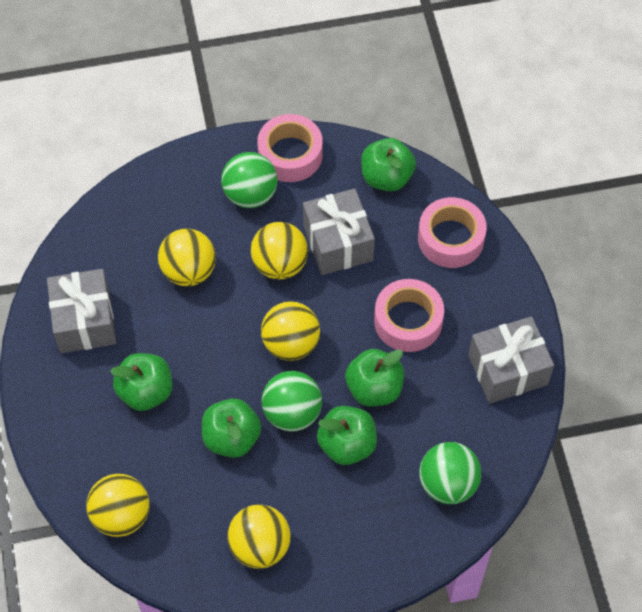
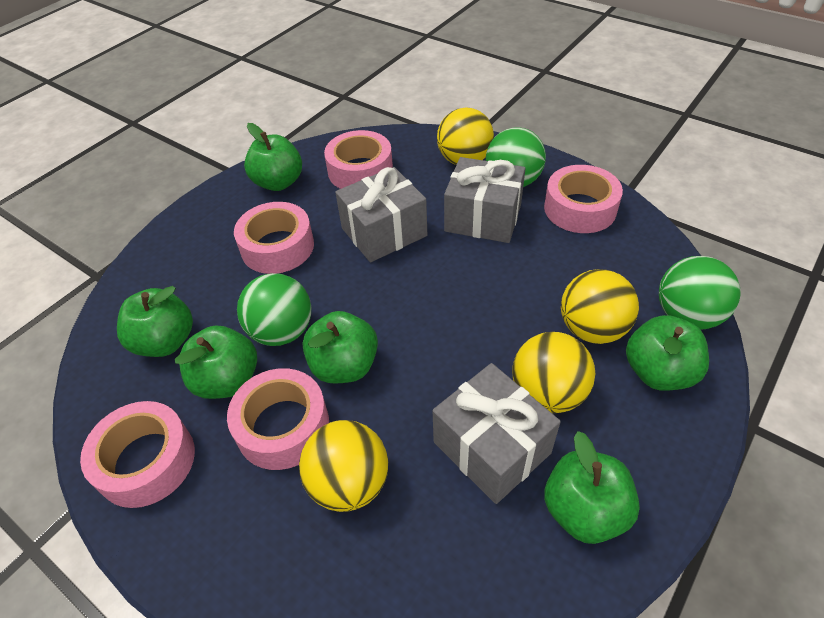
green apple: [110,353,172,411] [202,398,261,458] [317,406,377,465] [345,349,404,407] [361,138,416,191] = 5 -> [117,286,193,357] [175,326,257,399] [244,123,302,191] [303,311,378,384] [544,431,640,544] [626,315,709,391] = 6
pink tape: [257,114,323,182] [374,279,444,352] [418,197,487,268] = 3 -> [80,401,195,508] [227,368,329,470] [234,202,314,274] [324,130,393,189] [544,165,623,233] = 5
yellow ball: [86,474,150,537] [158,229,216,286] [227,504,291,569] [251,222,308,279] [261,301,320,361] = 5 -> [299,420,388,512] [437,107,494,165] [513,332,595,413] [561,269,639,344] = 4

